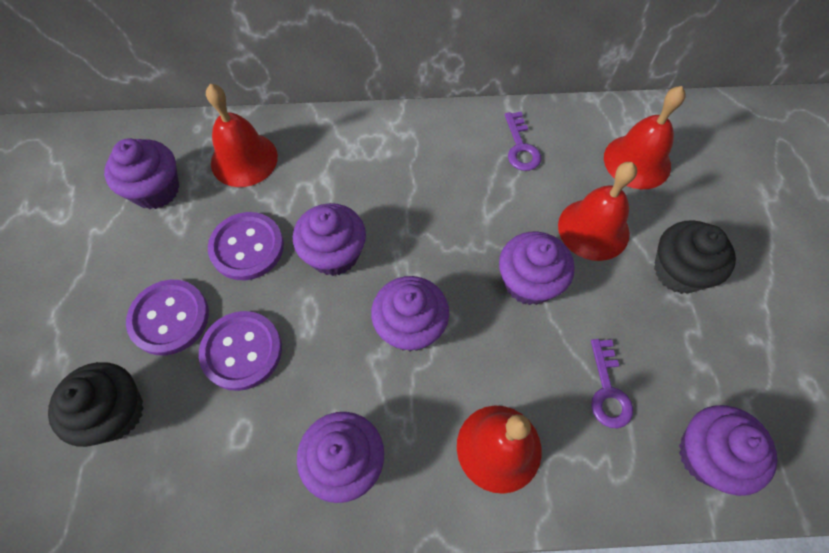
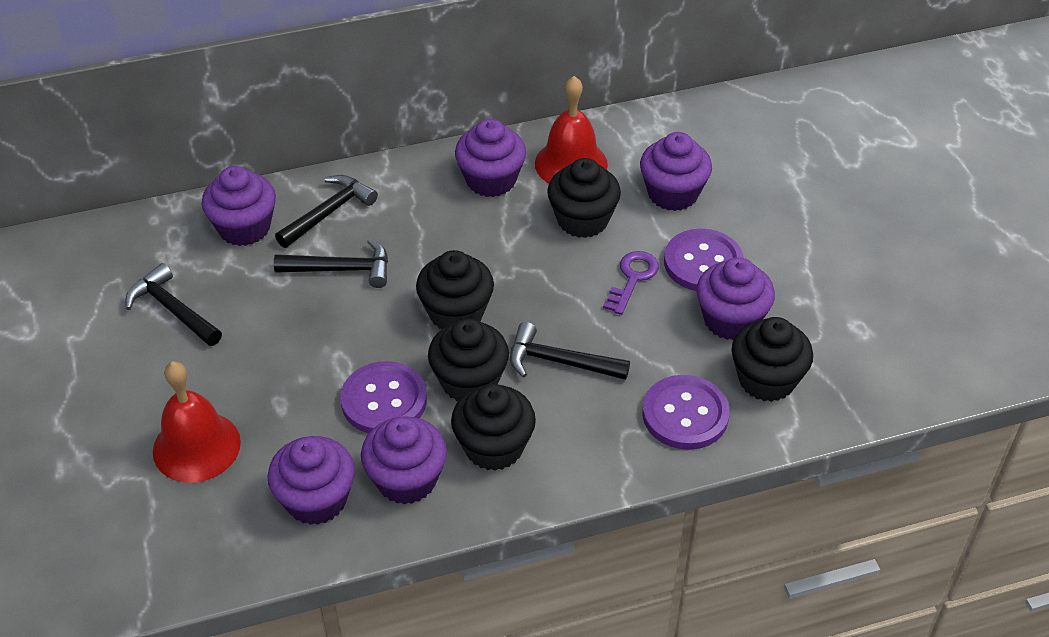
black cupcake: [48,362,144,447] [654,220,736,294] = 2 -> [416,250,494,329] [428,319,509,401] [451,384,536,471] [547,158,621,238] [732,317,813,402] = 5
black hammer: none = 0 -> [125,263,222,346] [274,239,388,288] [275,175,378,248] [510,322,630,380] = 4
purple key: [505,112,541,171] [591,339,633,428] = 2 -> [603,251,659,315] = 1
red bell: [206,84,278,187] [457,406,542,494] [558,162,637,261] [604,86,686,189] = 4 -> [153,361,241,483] [535,76,608,183] = 2

